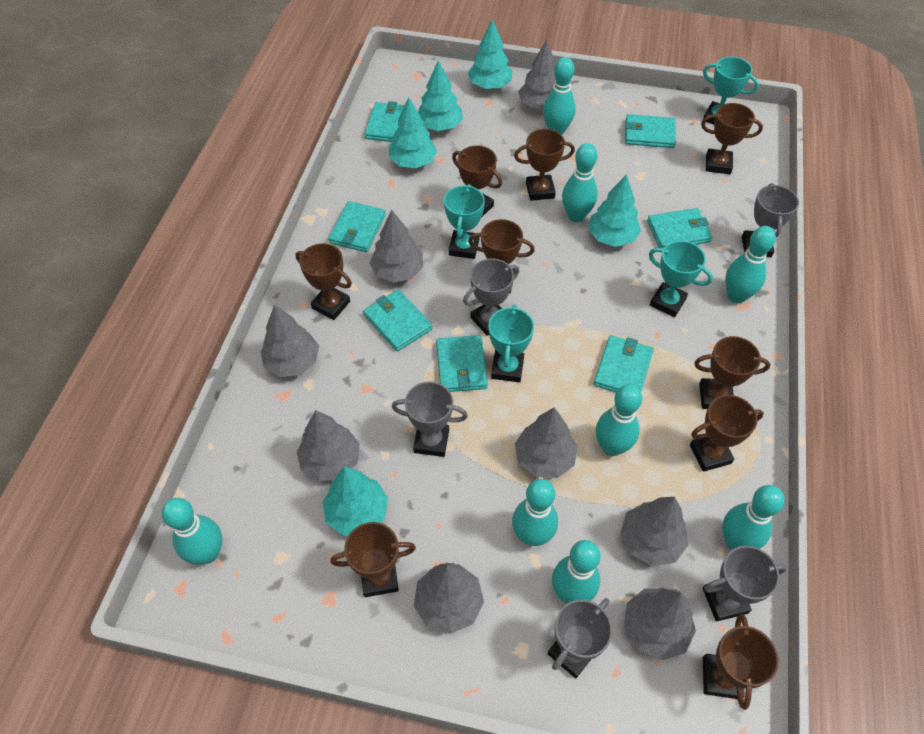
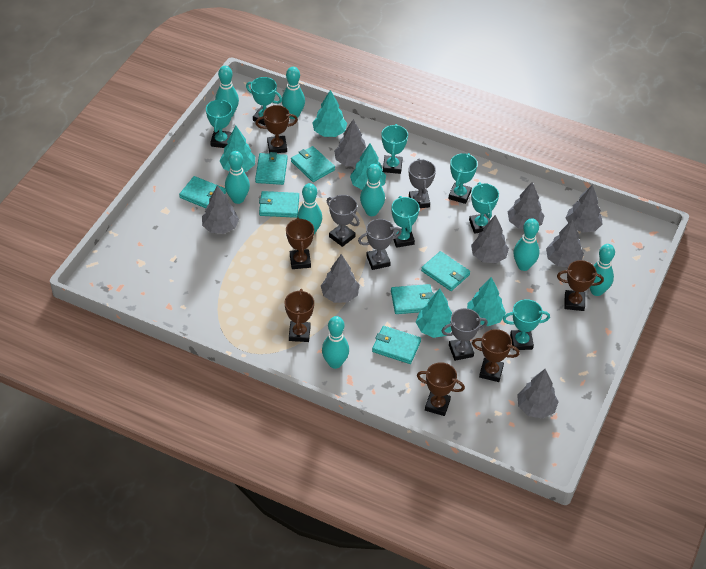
brown trophy: [296,243,352,320] [330,522,416,597] [452,145,502,218] [468,219,535,294] [514,129,575,201] [690,395,764,472] [694,336,771,409] [701,103,763,174] [703,614,779,710] = 9 -> [255,105,298,154] [285,289,314,342] [286,217,314,269] [417,362,465,416] [472,329,520,382] [557,260,604,311] = 6
grey trophy: [392,382,468,457] [463,258,519,336] [547,598,613,678] [703,546,787,621] [742,183,799,257] = 5 -> [327,195,360,247] [358,219,402,270] [409,158,436,208] [442,308,488,361] = 4
turquoise trophy: [444,184,485,259] [489,304,534,383] [649,241,713,317] [703,57,759,124] = 4 -> [206,99,232,148] [246,77,282,125] [382,124,408,174] [392,196,420,248] [448,153,478,204] [469,182,499,234] [503,299,550,350] = 7

